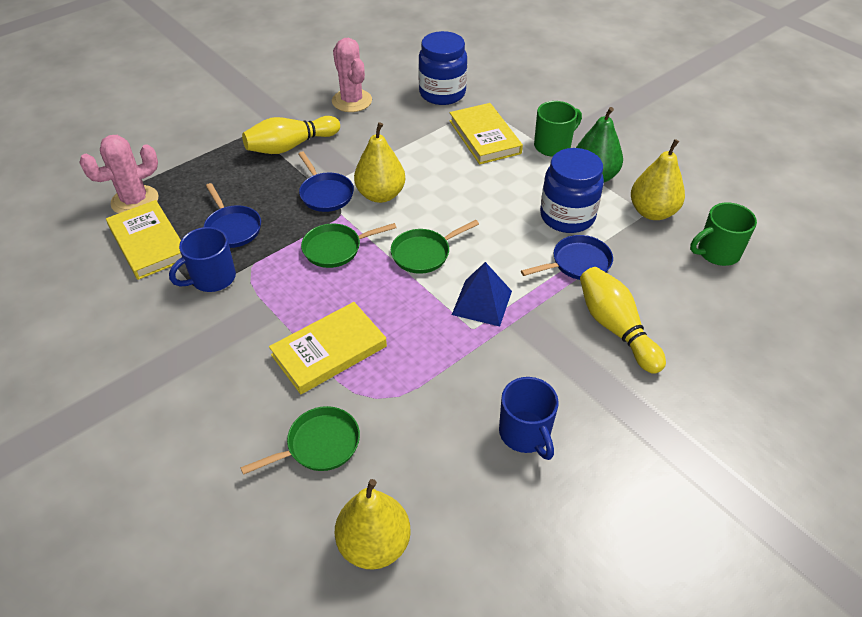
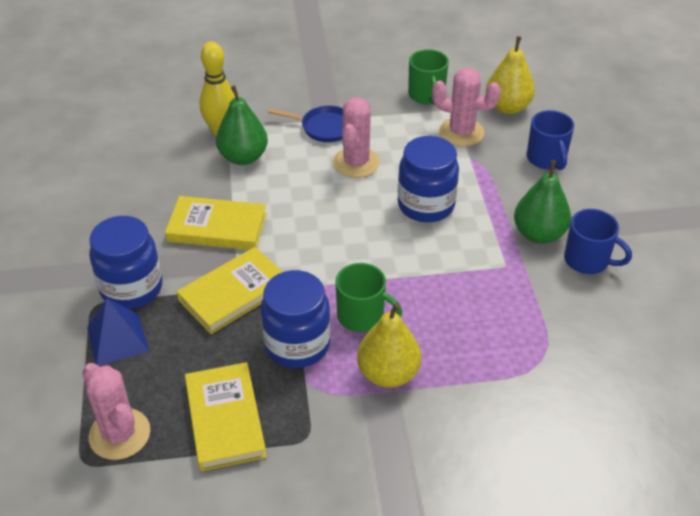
blue jar: [418,31,467,105] [540,148,604,233] = 2 -> [89,216,163,309] [260,270,331,368] [398,136,459,222] = 3
blue pan: [204,183,261,248] [298,151,354,212] [521,235,613,280] = 3 -> [268,105,343,142] = 1
green pan: [240,406,360,475] [301,223,397,268] [391,220,479,274] = 3 -> none = 0
green pear: [576,107,623,182] = 1 -> [216,85,268,165] [514,160,571,244] = 2
pink cactus: [79,135,159,214] [332,38,372,112] = 2 -> [82,363,150,460] [333,97,380,178] [432,68,501,146] = 3
yellow bowling pin: [242,116,340,154] [580,267,666,374] = 2 -> [200,41,235,136] = 1
yellow pear: [335,479,411,570] [354,122,405,203] [631,139,685,220] = 3 -> [357,303,421,388] [486,36,535,114] = 2

